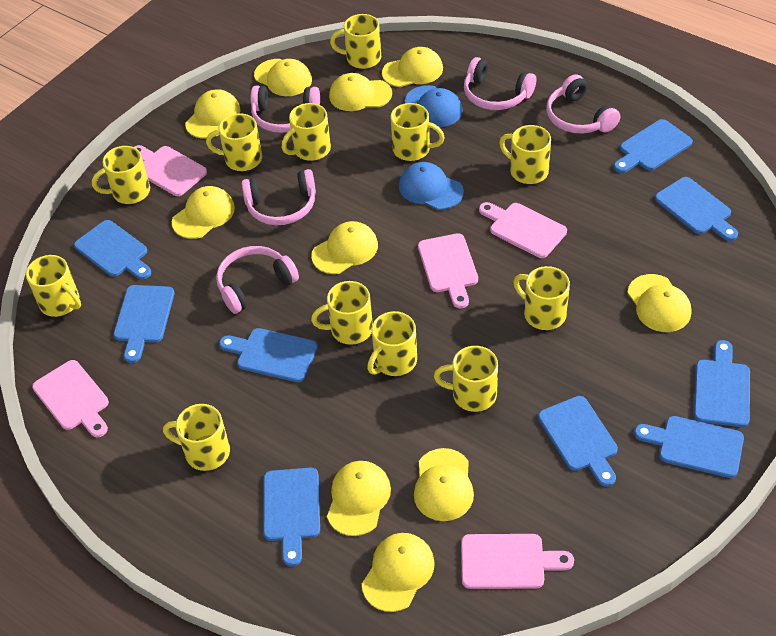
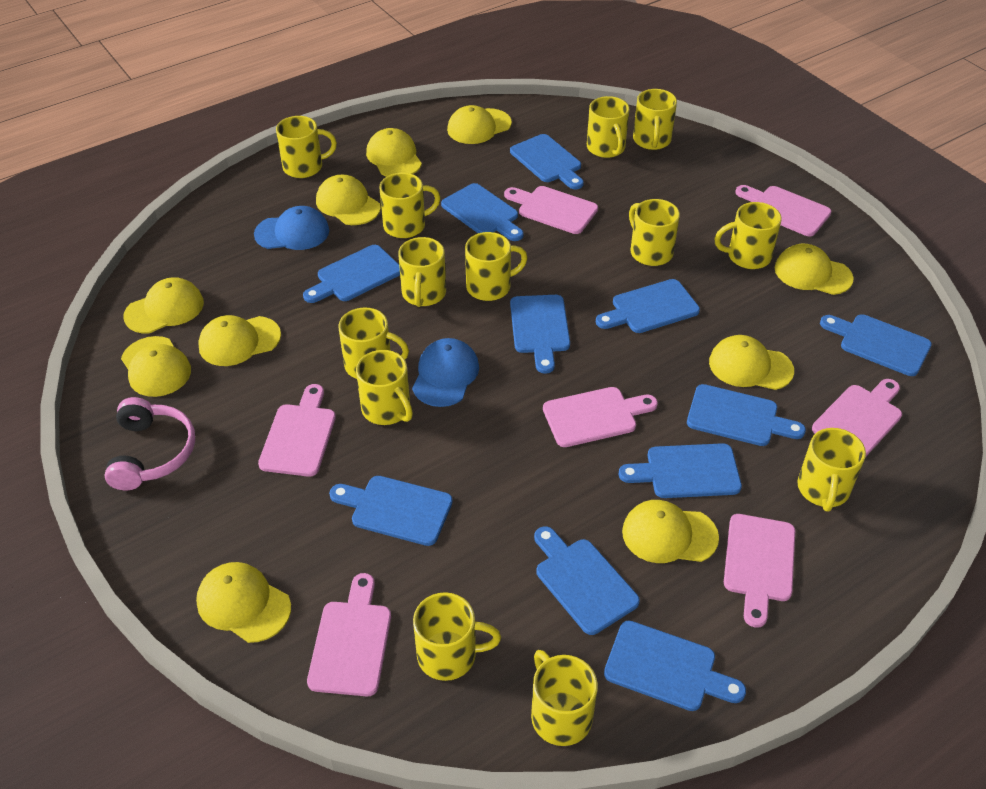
blue cutting board: [74,220,151,280] [114,285,174,363] [219,328,318,382] [263,467,320,567] [538,396,618,487] [614,119,693,173] [634,416,744,478] [655,177,738,241] [694,340,750,427] = 9 -> [303,245,400,303] [329,476,453,546] [441,183,524,241] [510,134,584,189] [510,295,570,374] [534,526,640,635] [596,279,700,333] [604,621,746,711] [619,443,742,498] [687,384,806,446] [820,314,932,376] = 11
pink cutting board: [32,360,109,438] [134,145,207,196] [418,233,478,308] [461,534,574,589] [479,202,567,258] = 5 -> [258,384,336,477] [307,573,391,696] [504,186,598,234] [543,387,658,447] [724,514,795,628] [735,185,832,236] [812,379,902,456] = 7
pink headphones: [216,246,299,314] [241,169,316,225] [251,86,320,133] [464,57,536,110] [546,74,620,134] = 5 -> [104,397,195,490] = 1
yellow mug: [26,255,81,317] [92,146,150,204] [163,404,230,471] [206,113,262,171] [282,103,331,161] [311,281,373,345] [330,14,381,69] [367,311,417,376] [390,103,445,161] [434,346,498,412] [499,125,551,184] [513,266,570,330] = 12 -> [276,116,337,178] [339,307,409,379] [356,350,413,425] [379,173,440,238] [398,237,446,307] [413,592,501,681] [465,232,527,301] [531,650,598,746] [587,96,629,158] [629,199,680,266] [633,89,677,150] [715,202,782,269] [797,428,866,512] = 13

